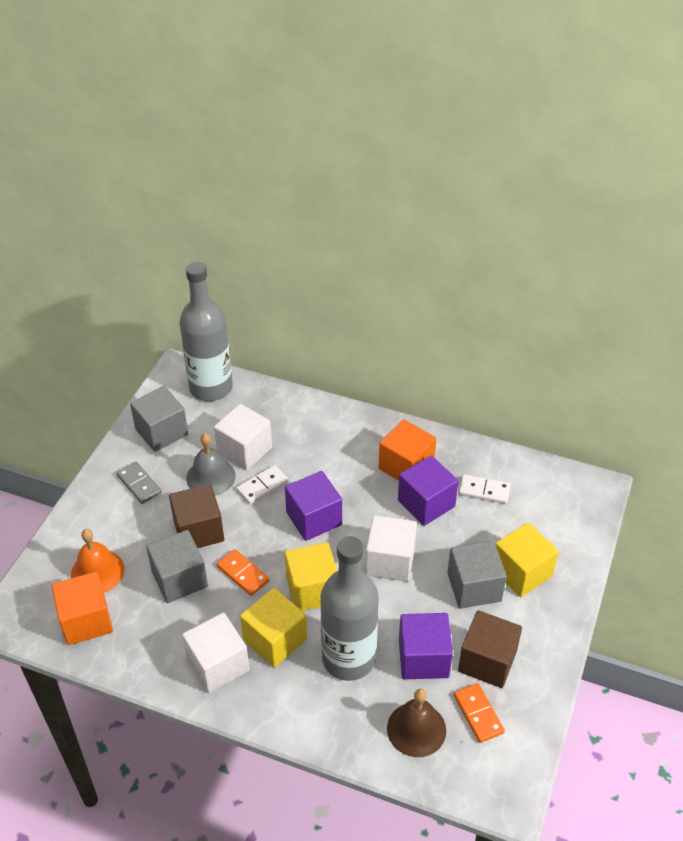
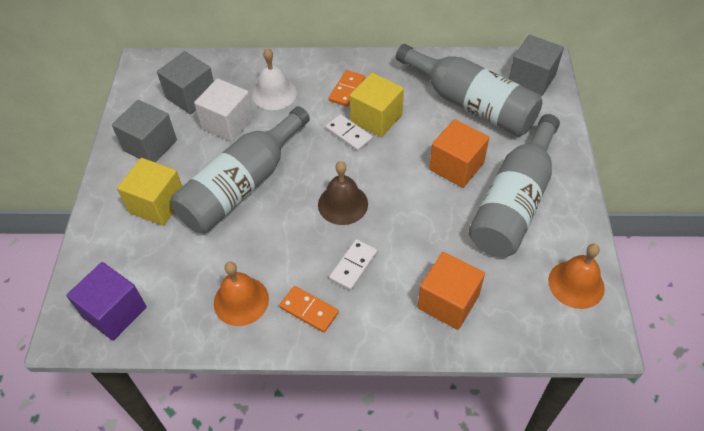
brown cube: [169,484,224,548] [458,610,522,688] = 2 -> none = 0
grey bell: [186,433,236,496] = 1 -> none = 0
grey bottle: [179,262,233,401] [320,536,379,681] = 2 -> [171,106,310,233] [396,44,542,137] [469,114,560,257] = 3
grey domino: [116,462,162,504] = 1 -> none = 0
orange bell: [71,529,124,592] = 1 -> [214,262,269,326] [548,244,605,309] = 2
purple cube: [285,471,342,541] [398,455,459,526] [399,613,453,679] = 3 -> [66,262,147,341] = 1
white bell: none = 0 -> [252,48,297,110] = 1
white cube: [182,613,249,693] [214,404,272,471] [365,515,417,582] = 3 -> [194,78,254,142] = 1
yellow cube: [240,588,307,668] [285,542,337,611] [495,522,559,597] = 3 -> [117,158,182,226] [350,73,404,137] = 2

